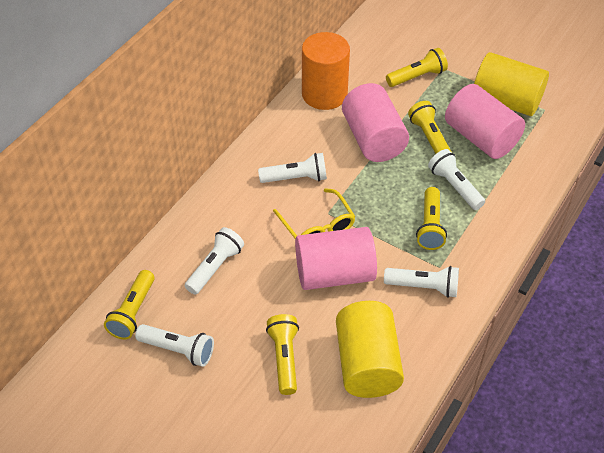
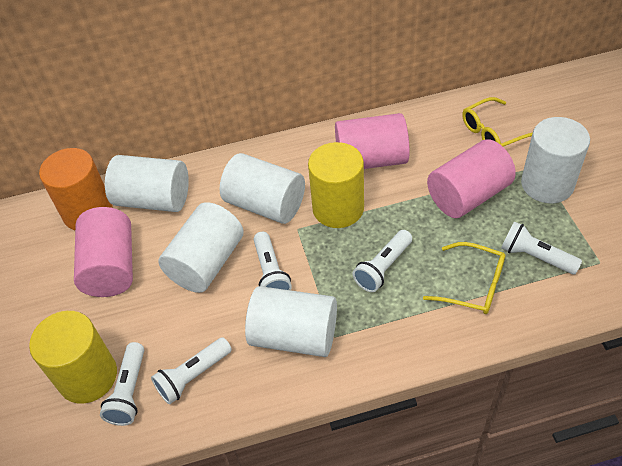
white cylinder: none = 0 -> [105,155,189,212] [158,202,244,293] [220,153,305,224] [245,286,337,357] [521,117,590,203] = 5
yellow flashlight: [104,270,155,340] [266,314,299,395] [386,48,448,87] [408,101,452,154] [416,187,447,250] = 5 -> none = 0
yellow glasses: [273,188,356,239] = 1 -> [423,242,505,314] [462,97,533,147] = 2

